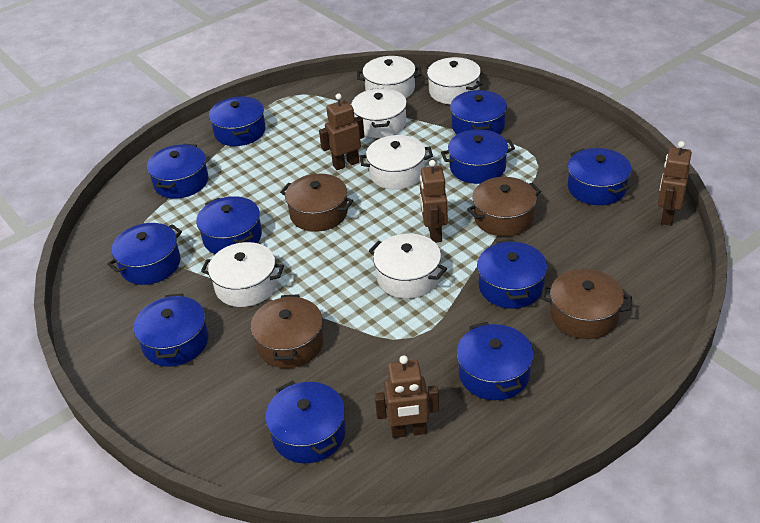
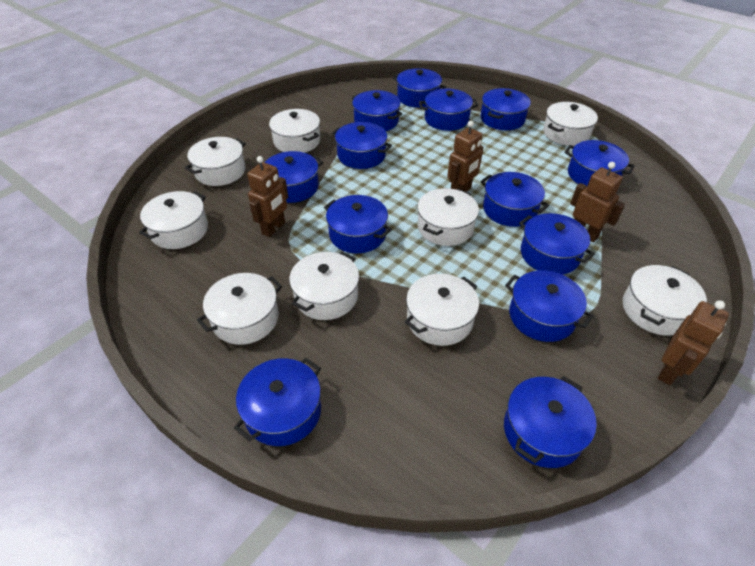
blue pot: [107,223,182,285] [134,294,209,366] [147,144,208,199] [196,196,262,254] [209,96,266,146] [265,381,346,463] [441,129,515,184] [450,90,507,134] [456,322,534,400] [477,240,547,309] [568,148,632,205] = 11 -> [234,358,321,446] [265,151,323,203] [324,195,392,253] [331,122,392,169] [352,90,402,131] [393,68,446,108] [419,89,478,131] [481,88,531,130] [481,172,549,227] [504,376,597,468] [505,270,593,342] [519,213,595,275] [565,140,635,187] = 13
brown pot: [251,294,324,368] [280,174,353,232] [467,177,541,236] [541,269,632,339] = 4 -> none = 0
white pot: [201,242,284,307] [351,88,407,138] [357,56,422,98] [359,135,433,190] [369,233,447,299] [426,57,483,104] = 6 -> [139,191,208,249] [185,137,246,186] [197,273,282,345] [269,109,320,153] [289,251,359,320] [405,274,479,346] [417,188,479,246] [543,102,598,146] [623,265,707,336] = 9

